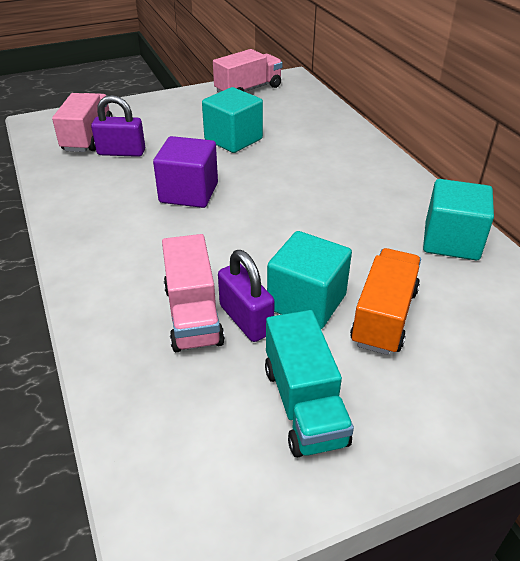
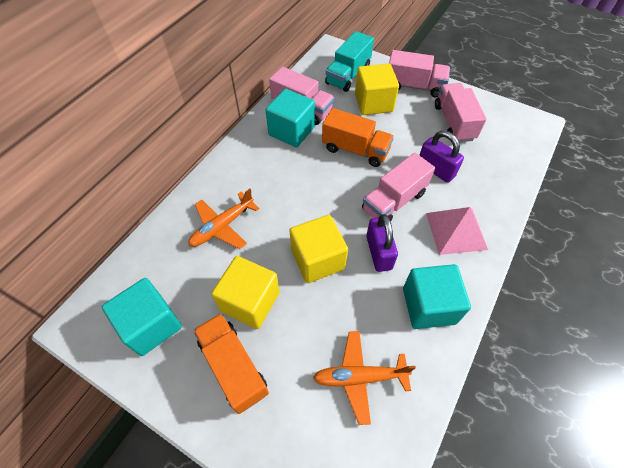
orange plane: none = 0 -> [188,189,259,249] [313,331,416,425] = 2
orange truck: [350,248,421,355] = 1 -> [193,313,269,414] [322,108,394,167] = 2
pink pyramid: none = 0 -> [426,207,488,255] = 1
pink truck: [52,93,113,152] [162,234,225,352] [213,49,283,92] = 3 -> [269,67,334,125] [362,153,435,222] [389,50,450,98] [435,83,487,142] = 4
purple cube: [153,136,218,208] = 1 -> none = 0
yellow cube: none = 0 -> [211,256,280,329] [289,215,348,283] [355,64,399,115] = 3

